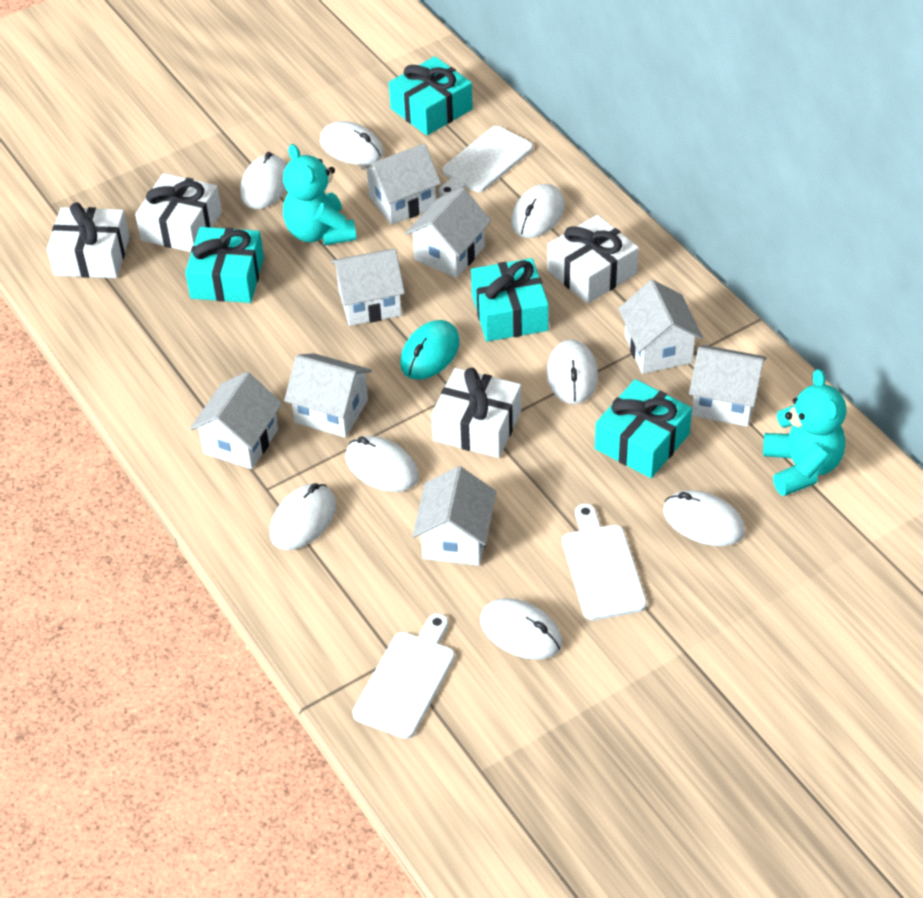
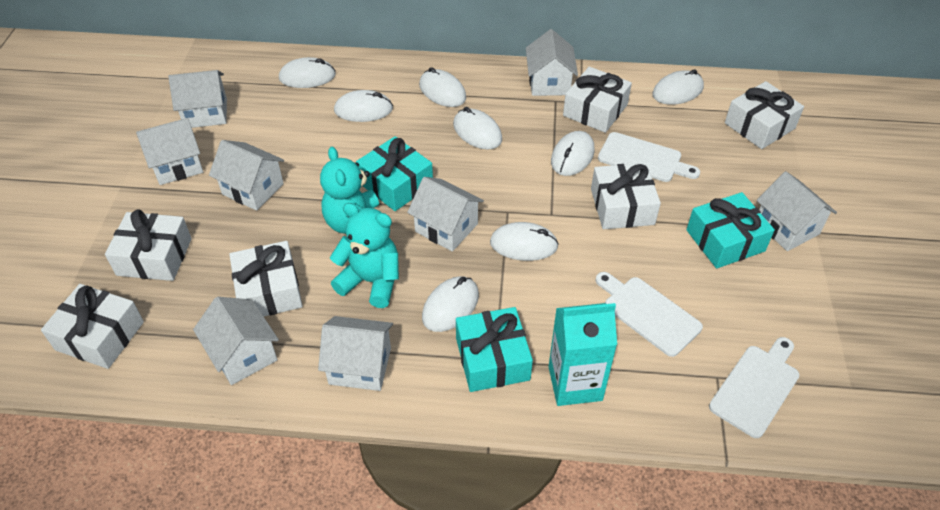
turquoise carton: none = 0 -> [549,303,617,406] = 1
turquoise gift: [185,227,264,303] [389,56,473,135] [471,258,549,341] [595,379,692,478] = 4 -> [356,136,433,211] [456,307,533,392] [686,192,775,268] = 3
turquoise mouse: [400,320,460,380] = 1 -> none = 0
white gift: [47,202,130,278] [135,173,222,252] [431,368,521,458] [547,215,639,304] = 4 -> [41,284,144,369] [105,209,192,281] [229,241,303,316] [563,67,632,133] [591,163,661,229] [725,81,804,149] = 6

